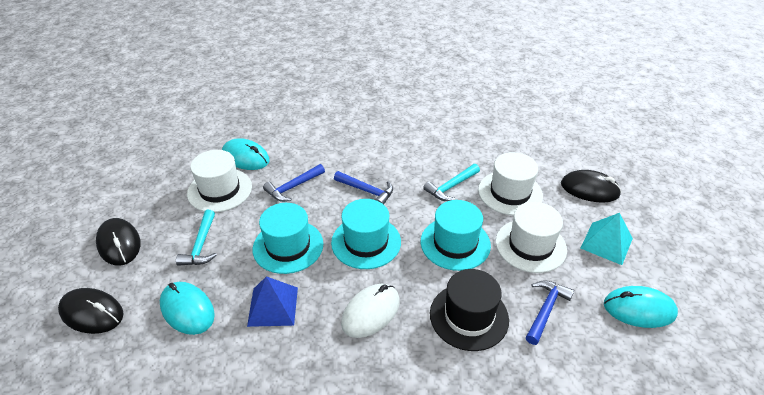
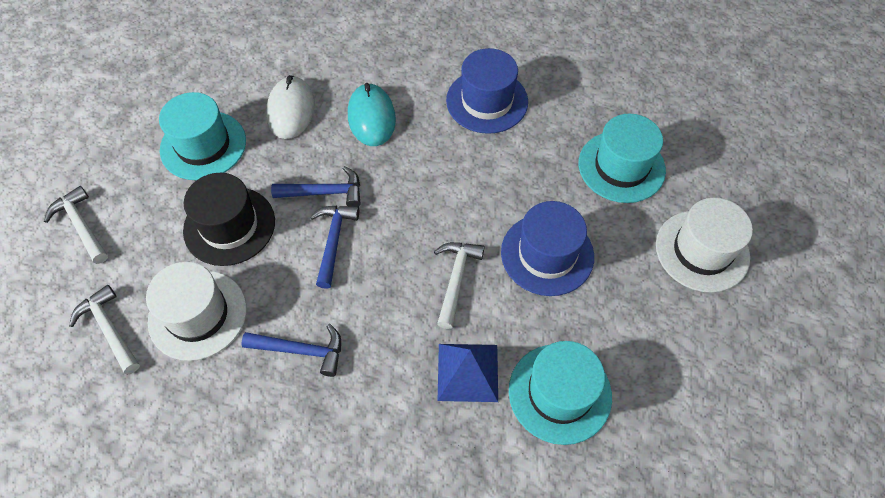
black mouse: [58,288,124,334] [96,218,141,266] [561,170,621,203] = 3 -> none = 0
blue hat: none = 0 -> [446,48,528,134] [501,201,594,296] = 2
turquoise hammer: [176,210,217,266] [423,164,480,201] = 2 -> none = 0
turquoise mouse: [160,282,215,335] [222,138,270,170] [604,286,678,328] = 3 -> [348,83,396,146] = 1
turquoise pyramid: [580,213,633,265] = 1 -> none = 0
white hammer: none = 0 -> [44,186,108,264] [69,285,140,374] [434,242,485,329] = 3
white hat: [187,150,252,212] [478,152,543,215] [496,202,567,273] = 3 -> [146,262,247,361] [656,198,753,293] = 2

